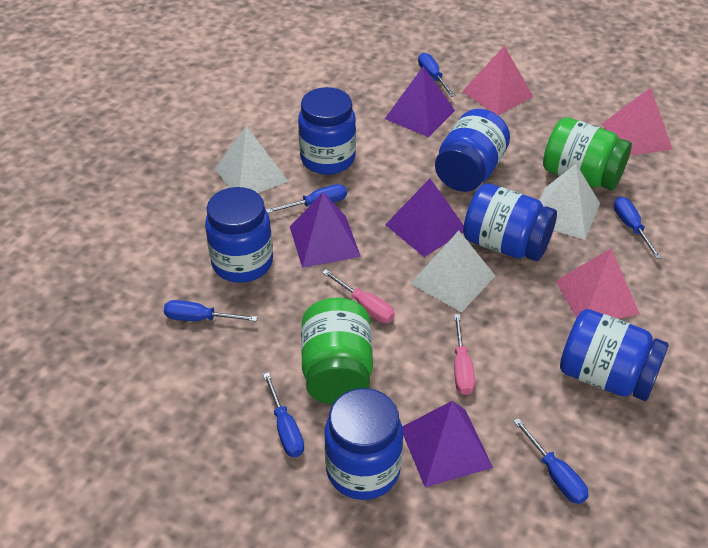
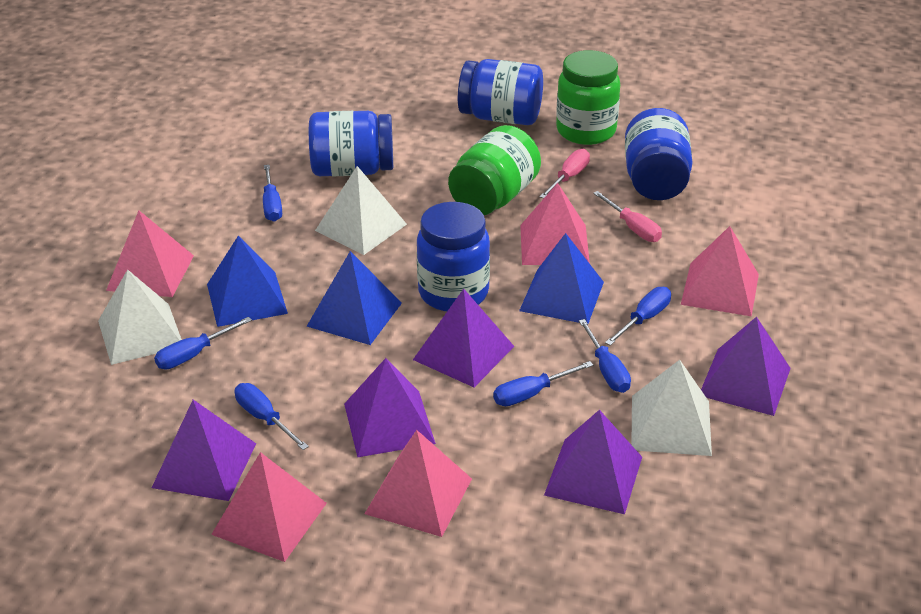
blue jar: [205,187,273,283] [298,87,356,175] [324,388,403,500] [435,109,510,192] [463,183,557,261] [560,309,669,401] = 6 -> [309,111,393,176] [417,202,490,311] [458,59,543,125] [625,108,692,200] = 4
blue pyramid: none = 0 -> [207,236,288,327] [307,251,402,345] [519,233,604,323] = 3
pink pyramid: [462,46,533,115] [556,248,640,319] [602,88,673,156] = 3 -> [106,211,194,297] [211,452,327,562] [365,430,472,537] [520,183,590,265] [681,226,759,317] = 5
purple pyramid: [290,192,361,268] [385,66,455,137] [385,179,464,257] [402,401,493,487] = 4 -> [152,400,256,501] [344,358,436,457] [413,289,514,387] [544,410,642,514] [701,317,791,416] = 5

